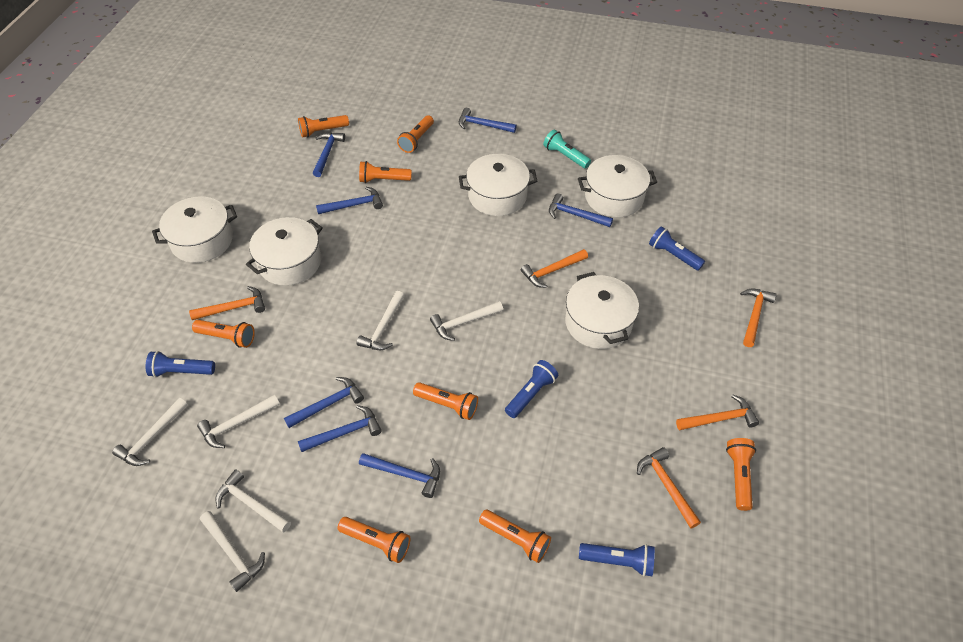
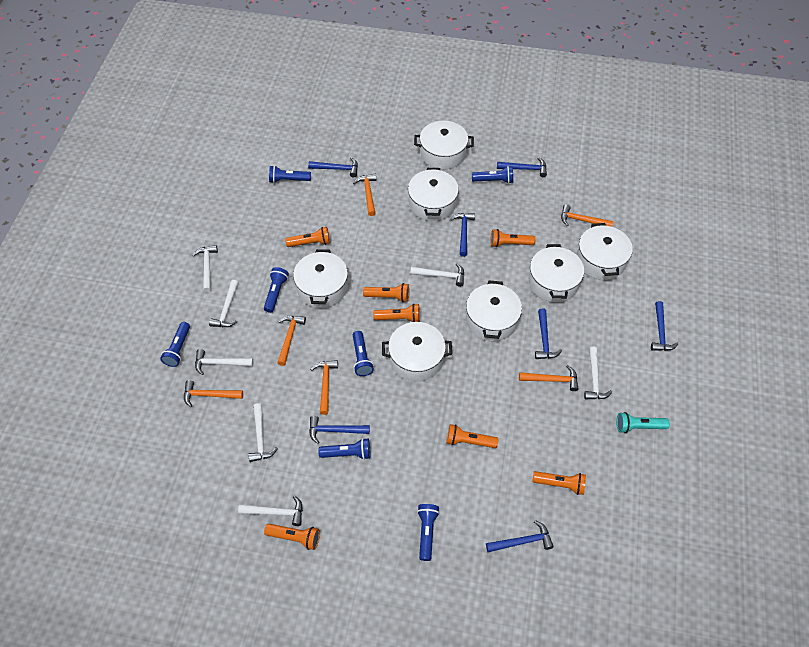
blue flashlight: [146,351,215,377] [505,360,558,418] [579,543,655,577] [649,226,705,271] = 4 -> [160,322,190,367] [264,267,289,313] [269,166,311,183] [318,438,370,460] [353,331,374,376] [417,504,440,561] [472,166,513,184] = 7
orange flashlight: [192,320,255,348] [298,115,349,137] [338,517,410,563] [359,161,412,183] [397,115,434,153] [413,382,478,420] [479,510,551,563] [726,438,756,511] = 8 -> [264,524,320,550] [285,227,330,247] [363,283,409,302] [373,304,420,322] [446,424,498,448] [491,229,536,247] [532,471,586,495] = 7
orange hammer: [189,286,265,320] [521,249,588,288] [637,447,701,529] [676,394,759,430] [740,289,777,347] = 5 -> [184,380,243,407] [277,316,306,366] [310,360,338,415] [353,174,376,216] [519,365,579,391] [561,204,614,227] = 6
white hammer: [112,398,188,466] [197,395,280,448] [200,511,265,592] [215,469,291,532] [356,291,405,350] [430,301,503,341] = 6 -> [192,245,218,292] [195,349,253,375] [209,280,239,327] [238,495,303,526] [249,403,278,462] [410,263,464,287] [584,347,612,399] = 7
white pot: [152,197,237,263] [246,217,323,286] [459,154,537,216] [565,272,639,349] [578,155,657,218] = 5 -> [293,249,348,308] [382,322,452,381] [408,168,459,221] [414,120,474,170] [466,280,522,341] [529,244,584,302] [577,223,633,280] = 7

